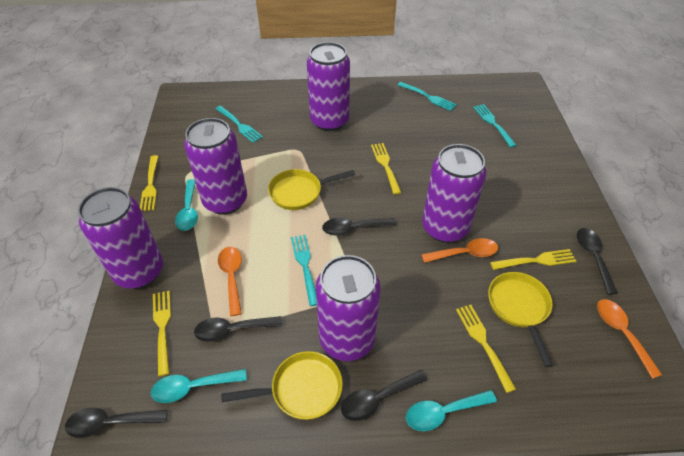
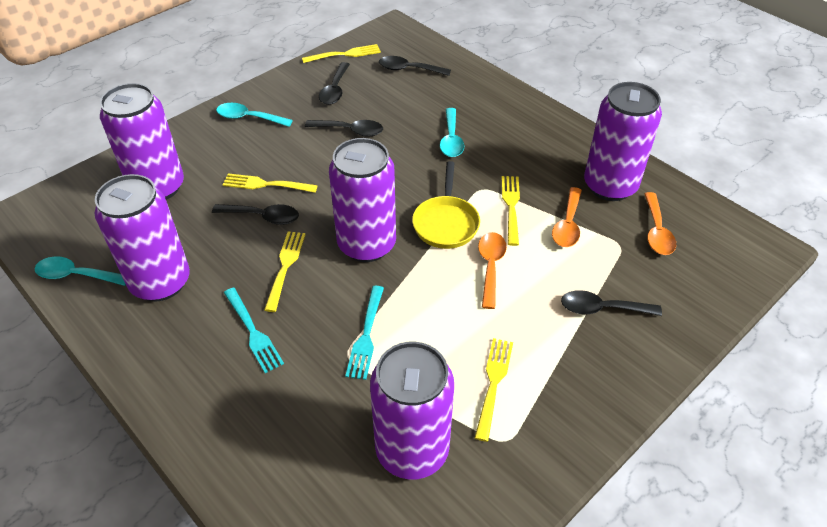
turquoise fork: [216,106,263,143] [291,235,317,306] [398,82,457,111] [473,104,517,147] = 4 -> [224,288,284,373] [345,286,384,380] = 2
yellow pan: [221,351,343,420] [268,169,355,210] [488,272,553,367] = 3 -> [412,161,480,249] = 1

